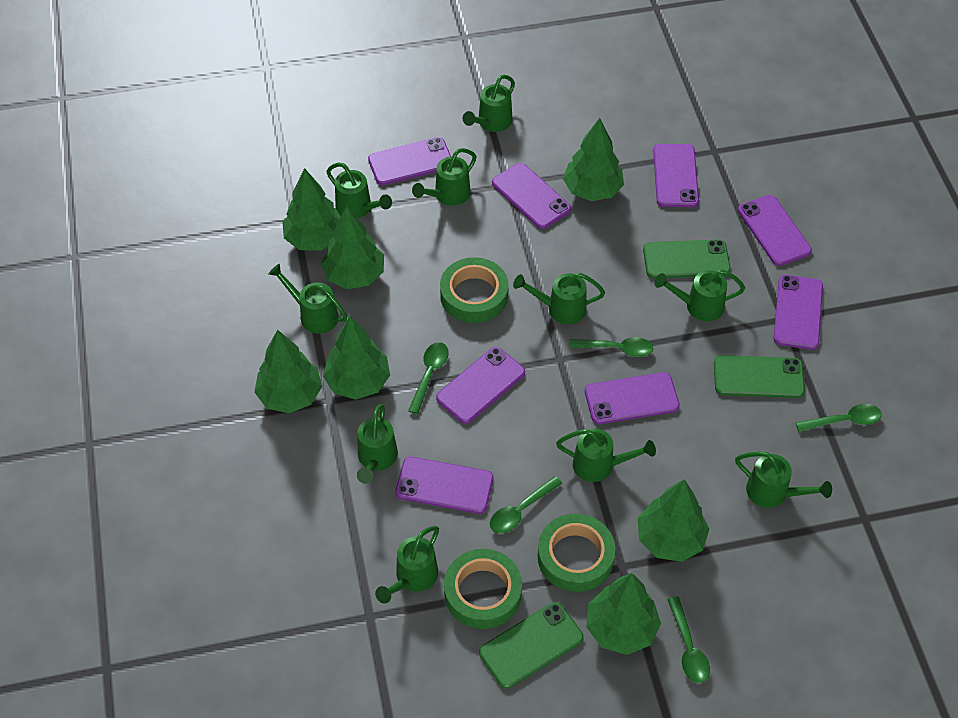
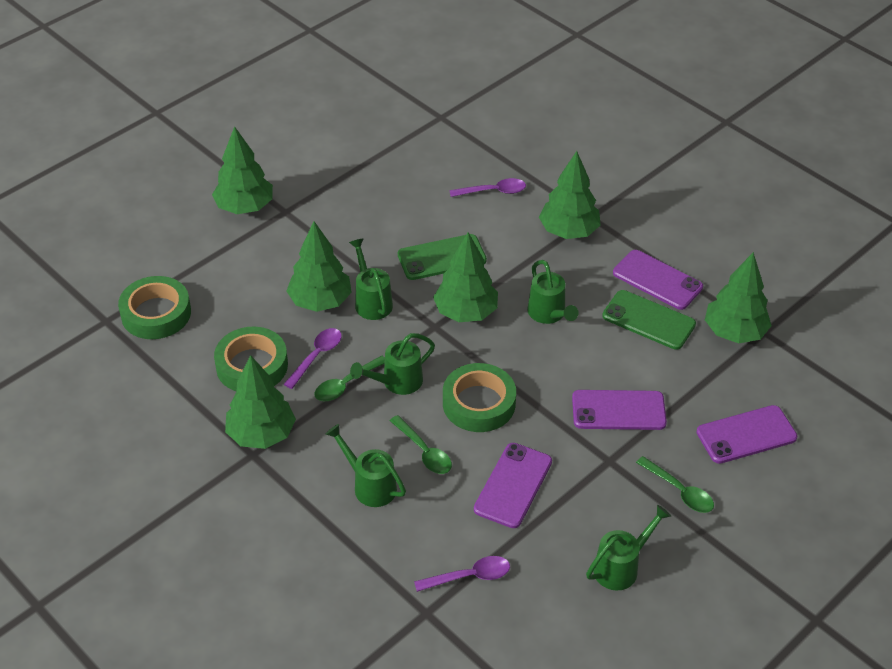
green phone: [479,602,584,689] [643,240,731,278] [714,355,805,398] = 3 -> [398,234,487,280] [602,290,696,350] = 2
green spoon: [408,342,449,414] [490,476,562,533] [569,337,654,357] [667,597,710,683] [796,404,882,432] = 5 -> [315,356,385,401] [390,415,452,474] [636,456,714,513] = 3
green tree: [254,330,322,413] [282,168,341,251] [321,206,384,289] [323,316,390,400] [563,118,624,201] [586,573,661,655] [638,479,709,562] = 7 -> [212,126,273,214] [225,355,296,449] [286,221,352,312] [433,232,498,322] [539,151,601,239] [705,252,772,343] = 6
green watering can: [269,264,347,334] [326,163,392,218] [357,404,398,484] [375,526,439,604] [412,148,477,205] [463,75,515,132] [513,273,605,324] [556,428,656,482] [655,269,745,321] [735,451,832,508] = 10 -> [325,424,406,507] [349,238,393,320] [350,333,435,395] [527,260,579,324] [586,505,671,590] = 5
purple phone: [368,137,451,185] [395,457,493,514] [436,347,525,424] [492,163,571,229] [585,372,680,424] [653,144,699,207] [738,195,812,266] [773,275,823,350] = 8 -> [474,443,552,528] [572,390,667,430] [613,250,703,310] [696,405,797,464] = 4
purple spoon: none = 0 -> [284,328,342,389] [414,556,510,592] [449,178,526,197] = 3

